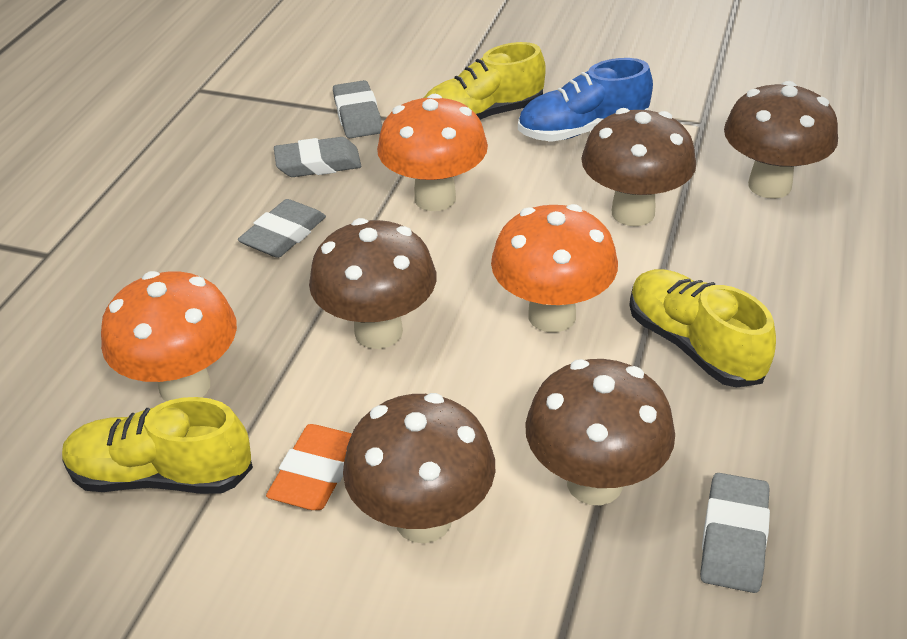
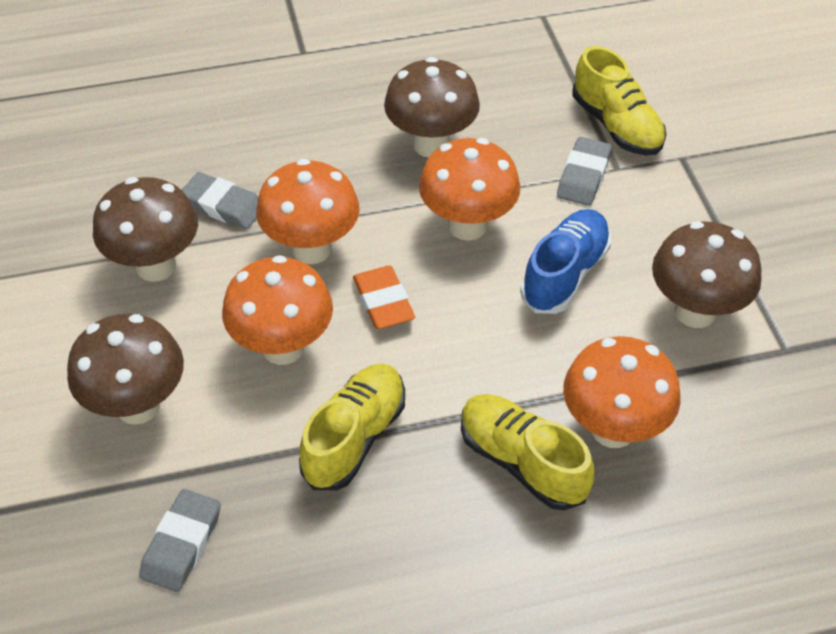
brown mushroom: [309,218,436,349] [343,393,495,544] [525,359,675,505] [581,108,696,226] [724,81,838,199] = 5 -> [67,314,184,425] [93,177,198,282] [384,57,480,157] [652,221,762,328] = 4
grey eraser: [238,199,326,258] [274,137,361,177] [333,80,382,138] [700,473,770,593] = 4 -> [139,489,221,592] [182,172,258,229] [557,137,612,206] = 3
orange mushroom: [101,271,237,401] [377,94,488,211] [491,204,618,332] = 3 -> [222,255,333,365] [256,159,359,264] [419,138,520,241] [563,336,681,448] = 4

